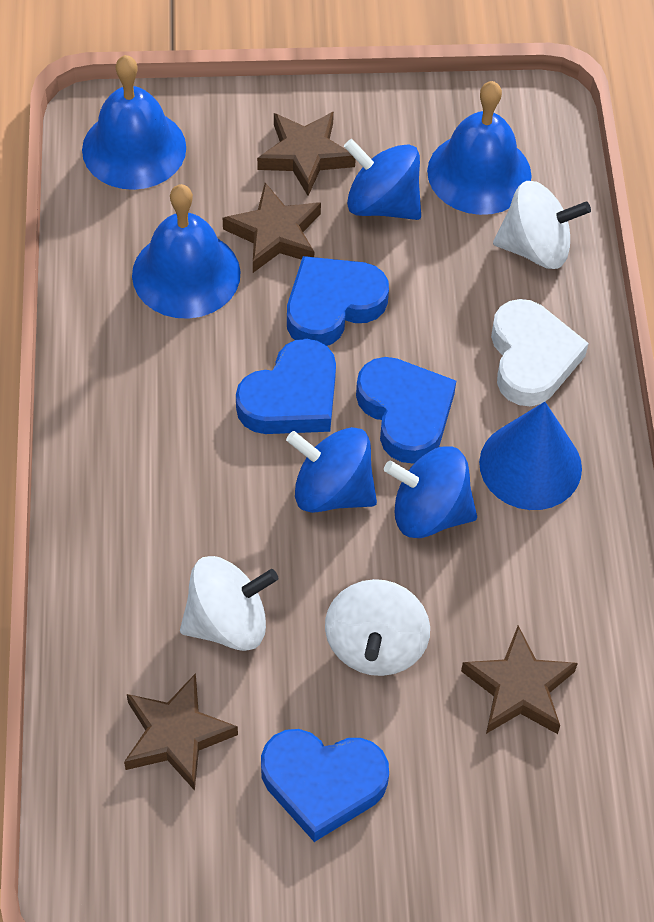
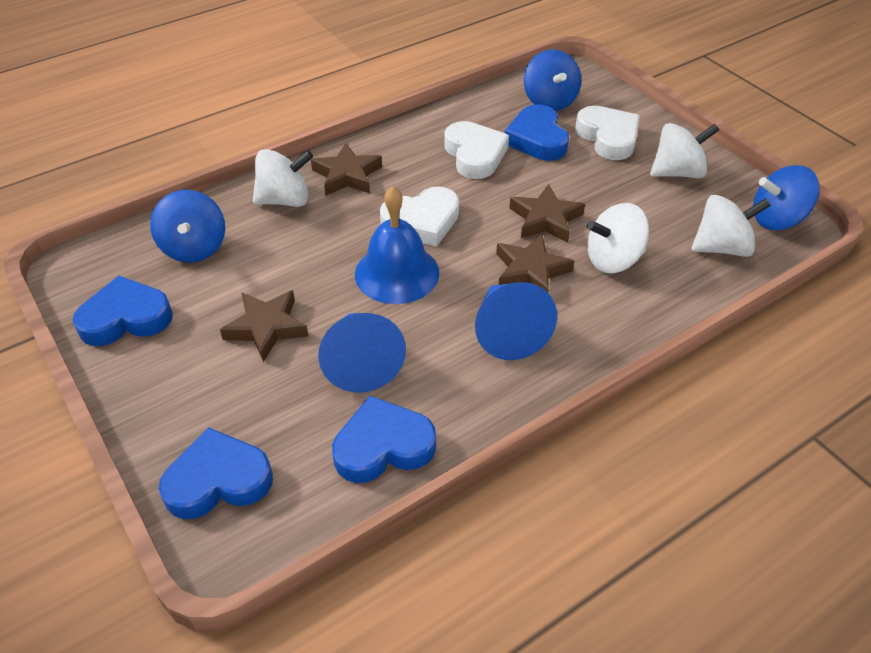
blue bell: [82,55,186,190] [132,184,241,319] [427,81,532,215] = 3 -> [355,186,440,304] = 1
blue cone: [479,402,582,510] = 1 -> [318,313,406,392] [475,282,557,360] = 2
white heart: [491,299,589,406] = 1 -> [380,186,459,247] [444,121,509,179] [575,105,640,160] = 3
white spinning top: [180,556,278,651] [325,579,430,676] [493,181,591,269] = 3 -> [253,149,313,207] [587,203,649,273] [650,123,719,178] [691,195,771,257] = 4

